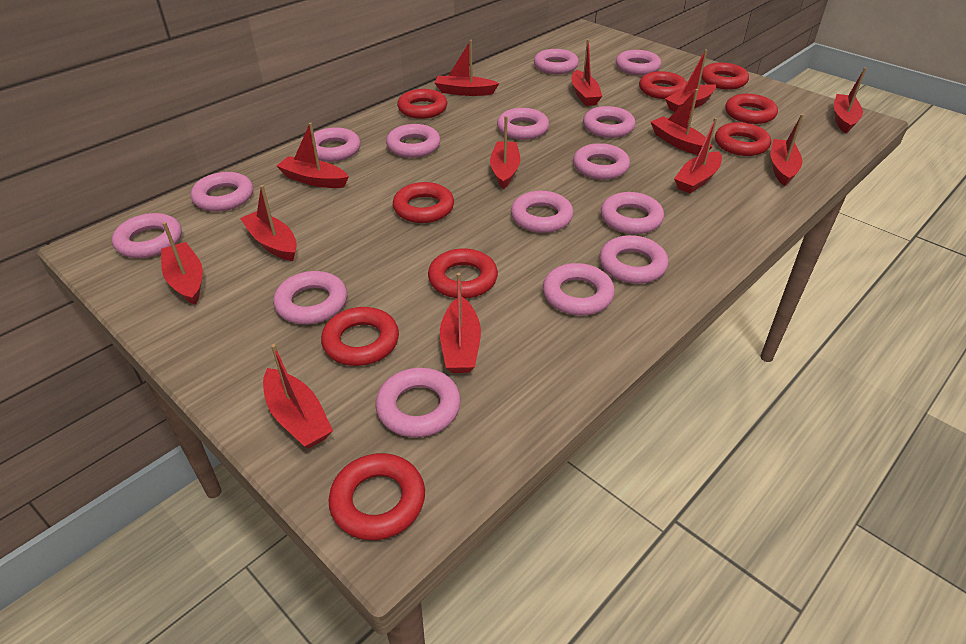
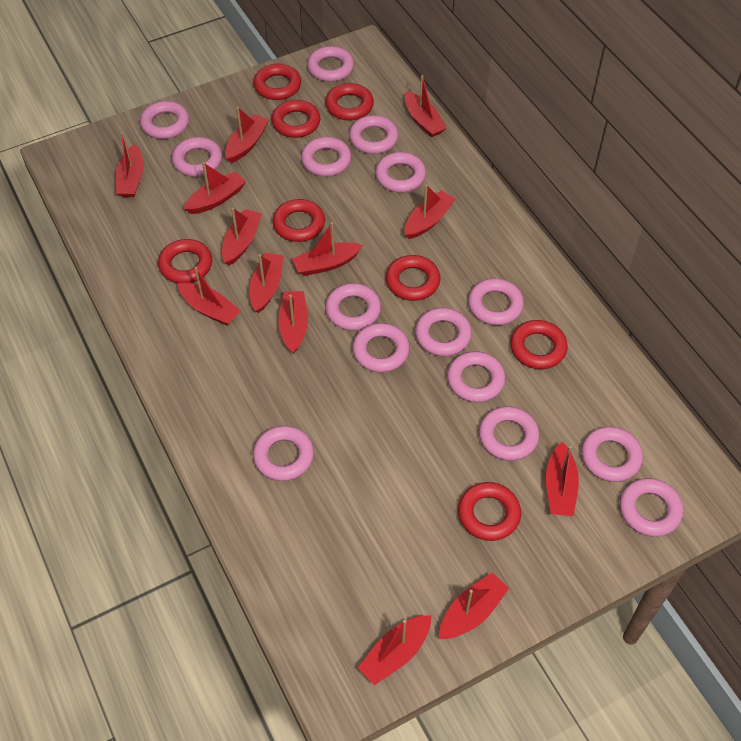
red ring: [321,307,399,366] [329,453,425,540] [393,182,454,223] [397,89,447,119] [428,248,498,299] [639,71,687,99] [701,63,749,89] [715,122,771,156] [725,94,778,124] = 9 -> [158,239,212,283] [254,64,301,100] [271,100,320,138] [272,199,325,242] [325,83,374,120] [386,255,440,301] [458,482,521,541] [510,320,568,369] = 8

